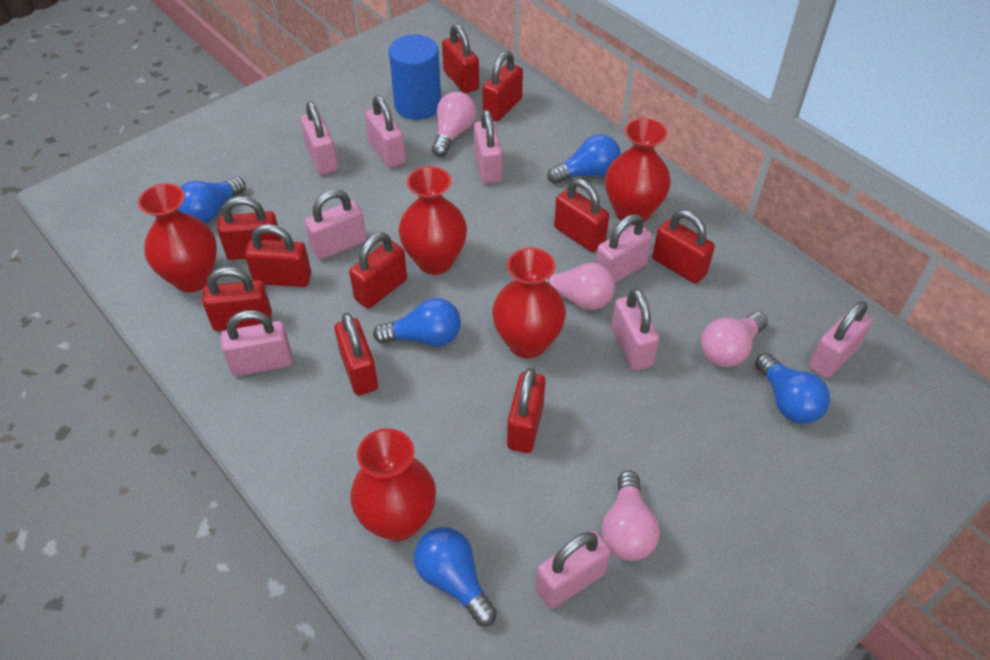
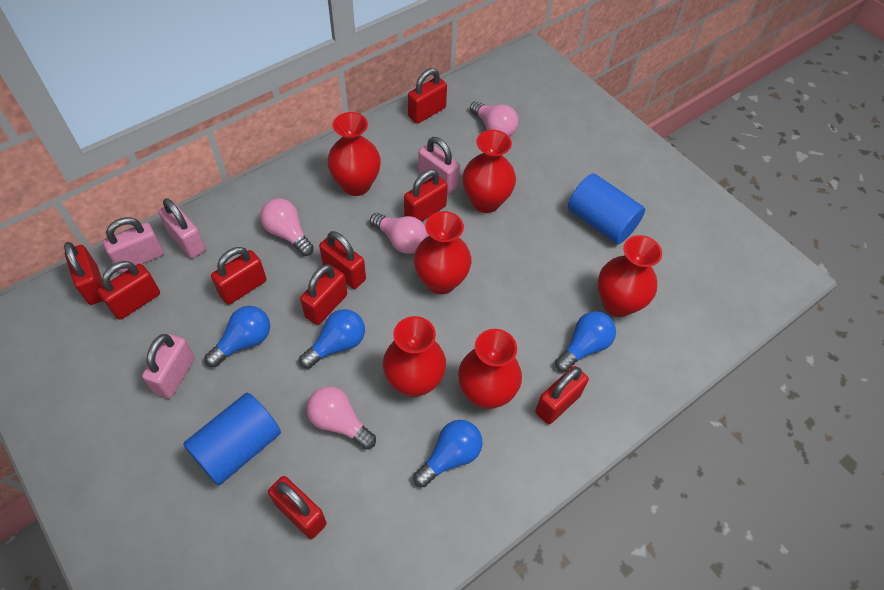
blue cylinder: [389,35,441,120] = 1 -> [183,393,281,486] [568,173,645,244] = 2
blue light bulb: [178,177,246,223] [373,298,461,347] [414,527,497,626] [547,134,621,184] [755,353,830,424] = 5 -> [204,306,270,367] [299,309,365,369] [413,420,483,487] [555,311,616,372] = 4
pink padlock: [221,310,292,376] [301,101,338,175] [305,190,367,260] [365,96,406,168] [474,110,502,184] [536,531,611,609] [596,214,653,283] [611,289,659,371] [809,301,873,379] = 9 -> [103,217,164,272] [142,334,195,398] [159,198,206,258] [418,137,460,194] = 4
red padlock: [202,267,272,331] [217,196,282,260] [245,224,311,287] [335,313,378,395] [349,232,407,309] [442,24,479,93] [482,51,523,122] [507,368,545,453] [554,179,609,252] [652,210,715,284] = 10 -> [64,242,103,305] [98,261,160,320] [211,247,266,305] [268,476,327,539] [300,264,347,325] [319,231,366,289] [404,169,448,222] [408,68,447,124] [535,366,589,424] = 9
red vase: [138,183,217,292] [350,428,436,541] [399,166,467,275] [492,248,566,358] [605,118,671,225] = 5 -> [327,112,381,196] [383,316,446,397] [414,211,472,294] [458,329,522,409] [463,130,516,213] [598,235,662,317] = 6

